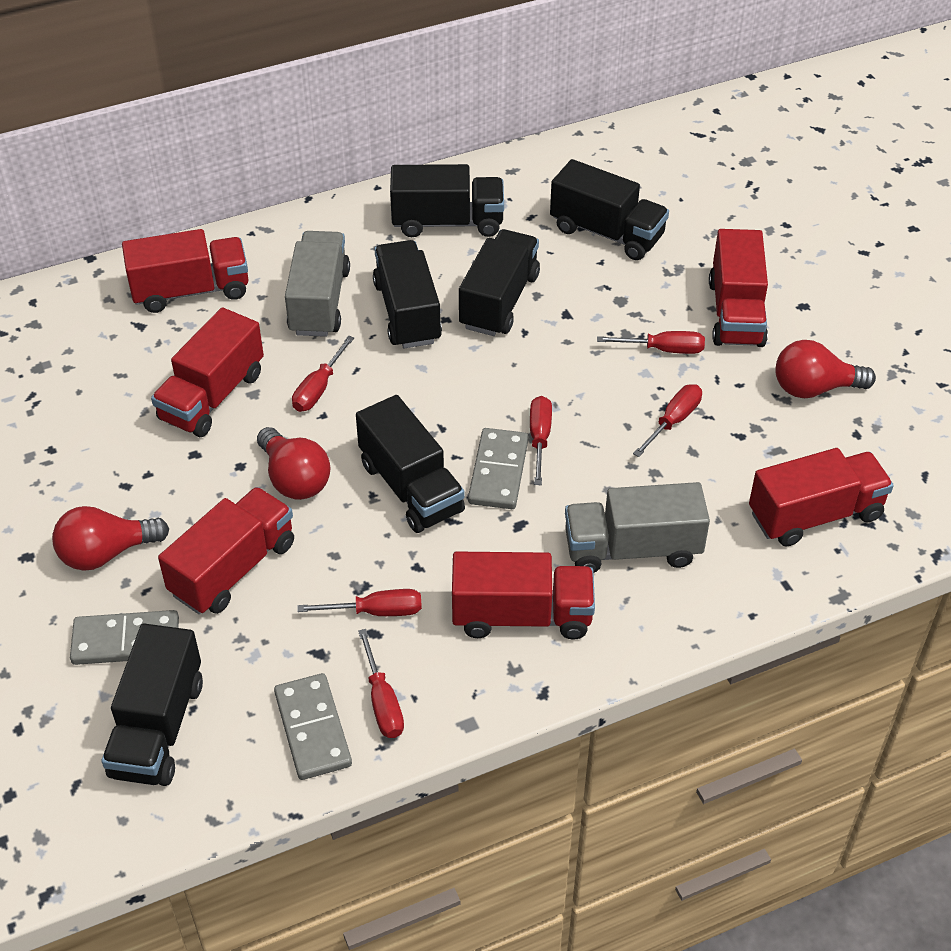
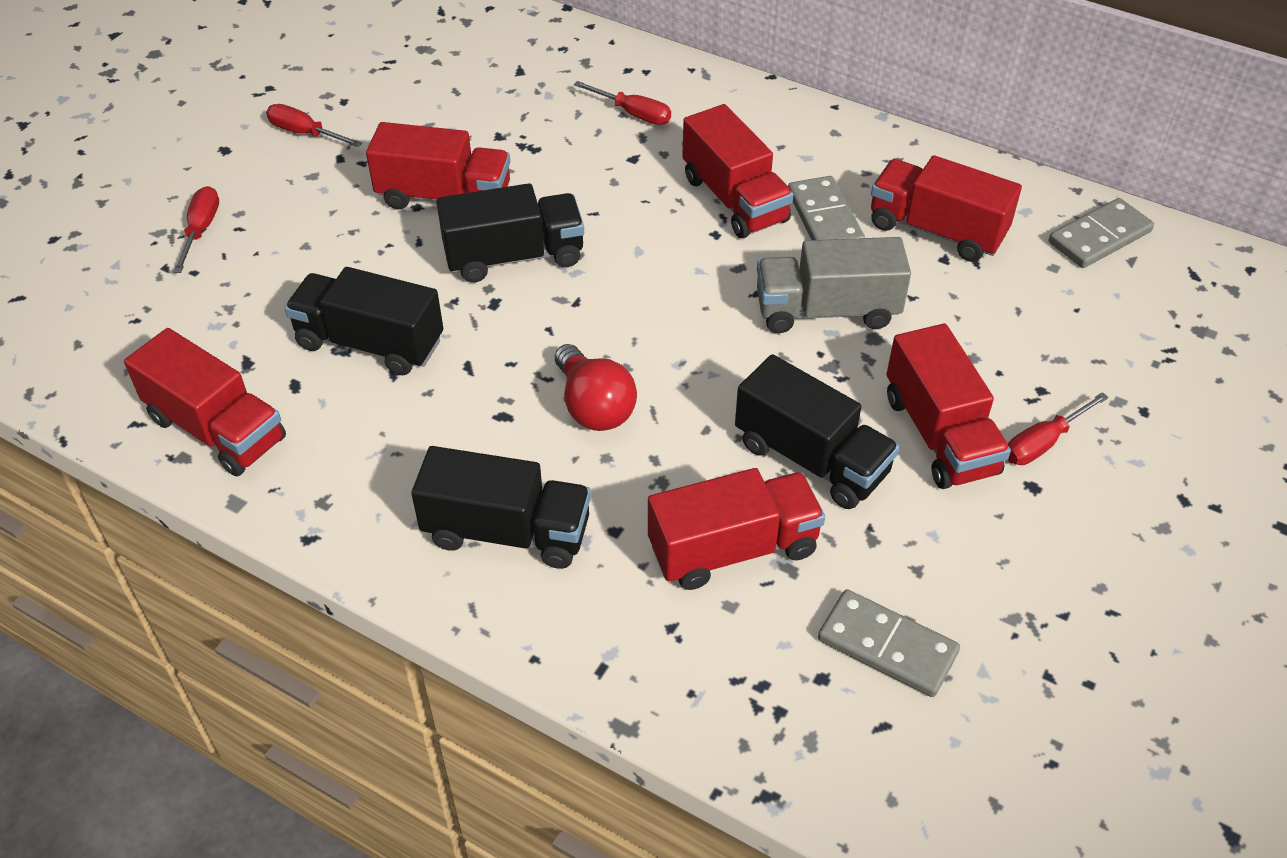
black truck: [101,624,203,786] [356,395,465,533] [373,240,442,348] [390,164,504,237] [459,229,540,336] [550,159,669,260] = 6 -> [284,267,443,375] [411,446,591,569] [436,183,584,282] [735,354,899,509] = 4
grey truck: [285,231,350,337] [565,482,710,573] = 2 -> [757,237,911,333] = 1
red light bulb: [52,506,169,571] [257,427,331,500] [775,340,876,398] = 3 -> [555,344,637,431] = 1
red screwdriver: [292,336,354,412] [297,589,422,616] [358,629,404,738] [530,396,552,485] [597,331,705,354] [633,384,702,457] = 6 -> [173,186,219,273] [266,104,362,147] [574,81,671,125] [1008,392,1109,465] = 4

